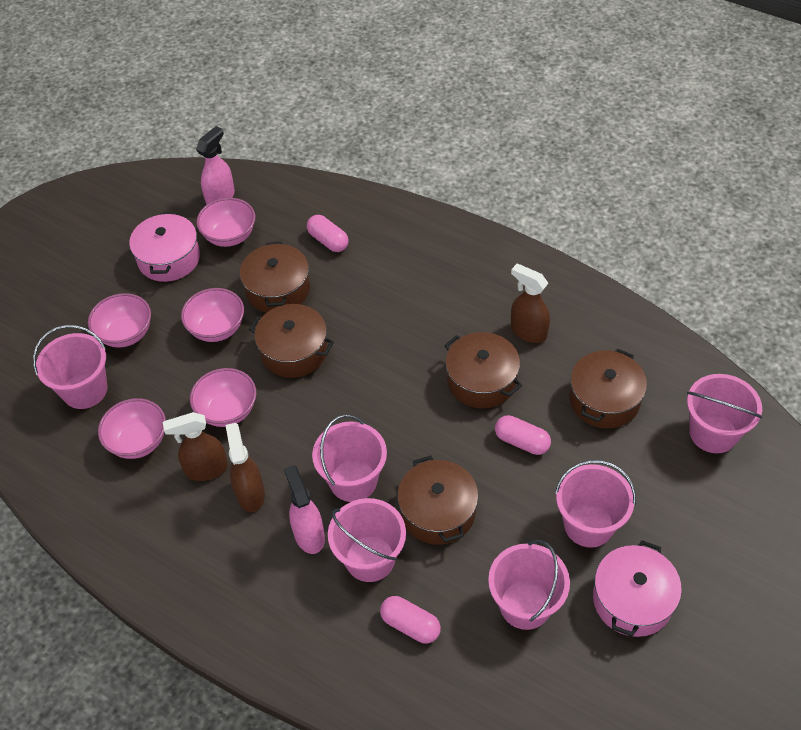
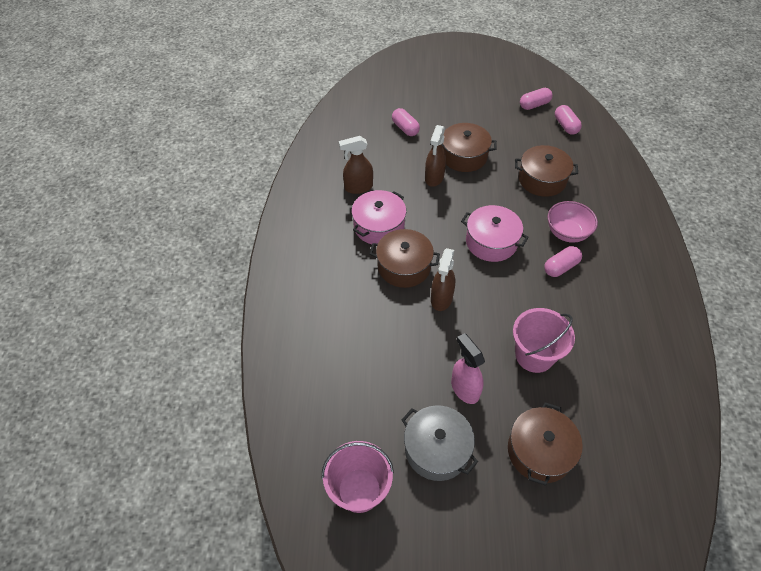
brown pot: [240,241,310,313] [249,304,334,378] [397,456,478,545] [444,332,522,409] [569,348,647,428] = 5 -> [370,229,440,288] [442,123,497,172] [508,403,583,486] [515,145,578,197] = 4
grey pot: none = 0 -> [402,405,478,481] = 1
pink bowl: [88,293,151,348] [98,398,166,459] [181,288,244,342] [190,368,256,427] [196,198,255,247] = 5 -> [548,201,598,243] = 1
pink bucket: [33,325,107,409] [312,415,387,502] [328,498,406,582] [488,540,570,630] [555,460,636,548] [687,374,762,453] = 6 -> [322,441,394,513] [513,308,575,373] = 2
pink capsule: [307,215,348,252] [380,596,441,644] [495,415,551,455] = 3 -> [392,108,420,136] [520,88,553,110] [544,246,582,277] [555,105,582,135] = 4
pink spray bottle: [196,126,235,205] [284,465,325,554] = 2 -> [451,333,485,404] = 1

